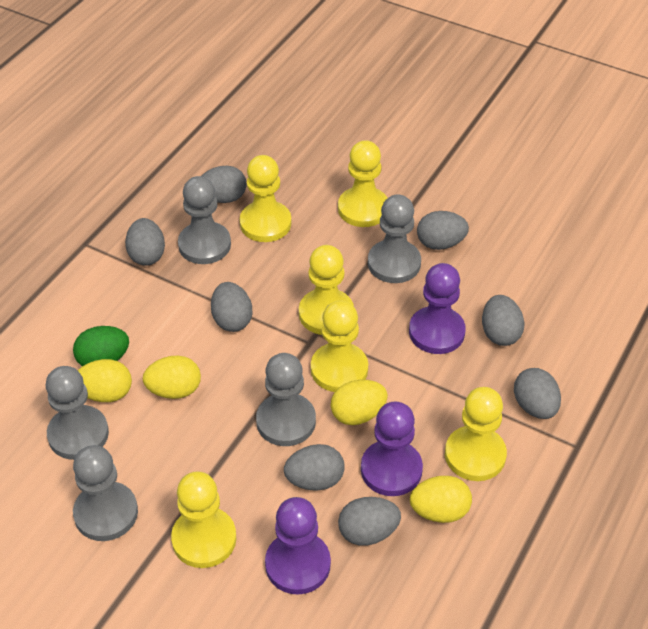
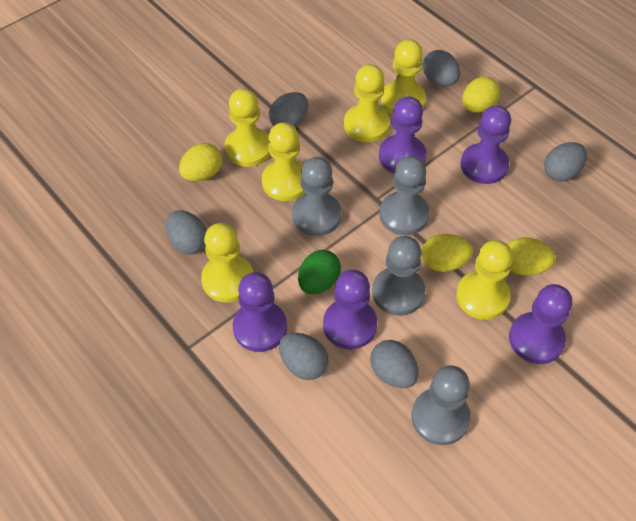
grey egg: [125,218,165,266] [202,166,246,203] [211,282,252,332] [284,444,345,491] [338,497,401,546] [417,211,469,250] [482,295,524,346] [514,368,561,419] = 8 -> [166,210,207,254] [269,92,308,128] [279,333,329,380] [370,340,419,388] [422,50,460,86] [544,142,587,182] = 6
grey pawn: [46,366,109,460] [73,445,138,541] [178,176,231,264] [256,353,316,446] [368,195,421,283] = 5 -> [292,157,342,236] [372,236,425,316] [380,156,430,235] [412,365,471,445] = 4
purple pawn: [265,497,331,595] [361,402,423,496] [409,263,466,354] = 3 -> [233,272,287,352] [323,270,377,349] [379,96,427,174] [460,105,511,184] [509,284,572,364] = 5

